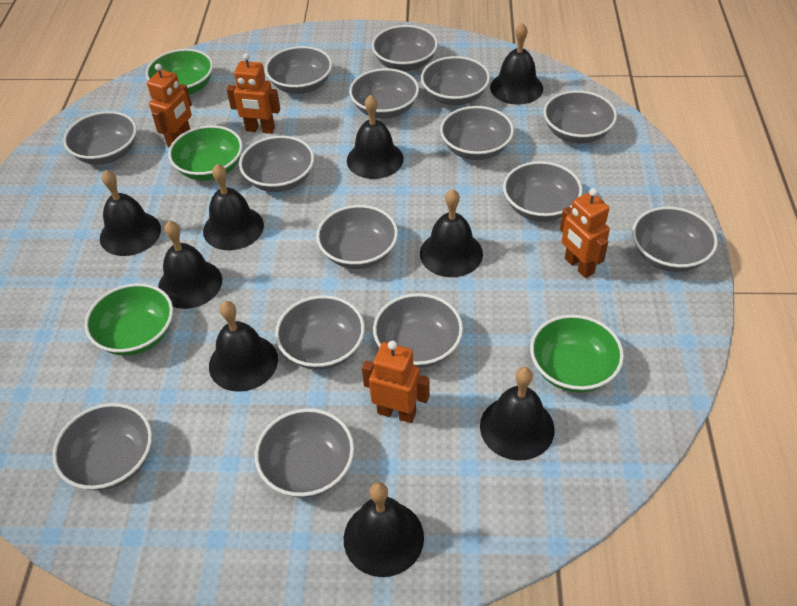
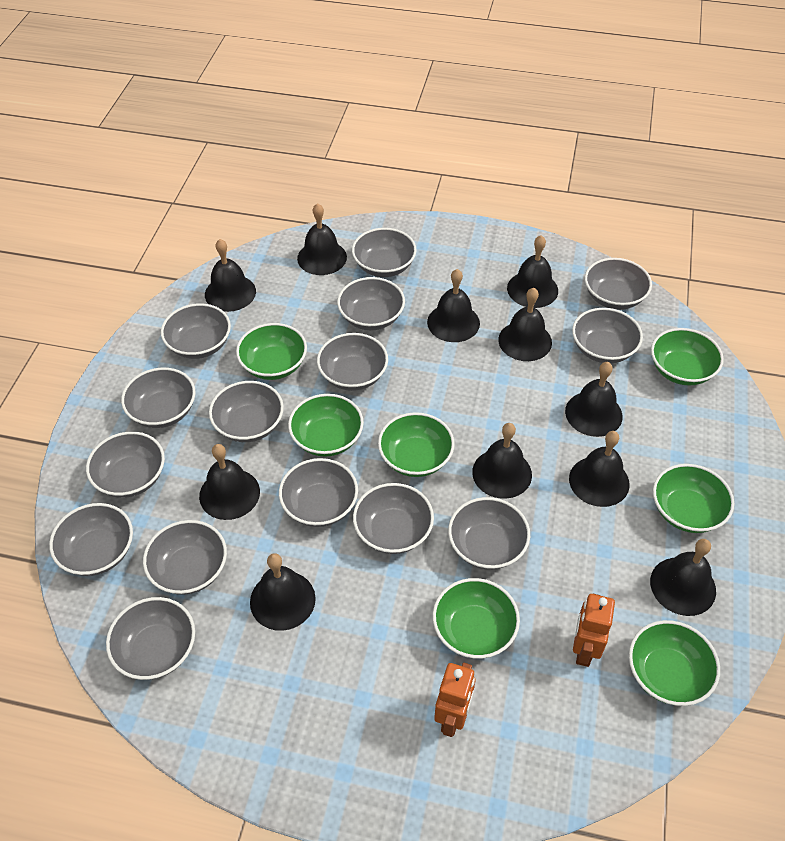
black bell: [100,170,161,256] [158,221,222,309] [203,164,264,250] [209,301,278,392] [344,482,424,577] [347,94,403,179] [420,189,483,277] [480,367,555,461] [490,23,543,105] = 9 -> [199,444,260,520] [205,239,256,312] [250,553,316,631] [297,203,347,275] [427,269,480,342] [472,423,532,499] [498,288,552,361] [507,235,558,308] [565,362,622,437] [569,431,630,507] [650,539,716,616] = 11
green bowl: [85,283,173,356] [146,49,213,95] [168,125,243,181] [530,315,624,393] = 4 -> [236,323,307,380] [288,394,364,457] [378,412,455,477] [433,578,520,659] [629,620,720,706] [651,328,724,386] [653,464,734,533] = 7
orange robot: [147,64,192,147] [227,53,280,134] [362,340,430,423] [560,188,610,278] = 4 -> [434,663,475,737] [573,594,615,667] = 2

